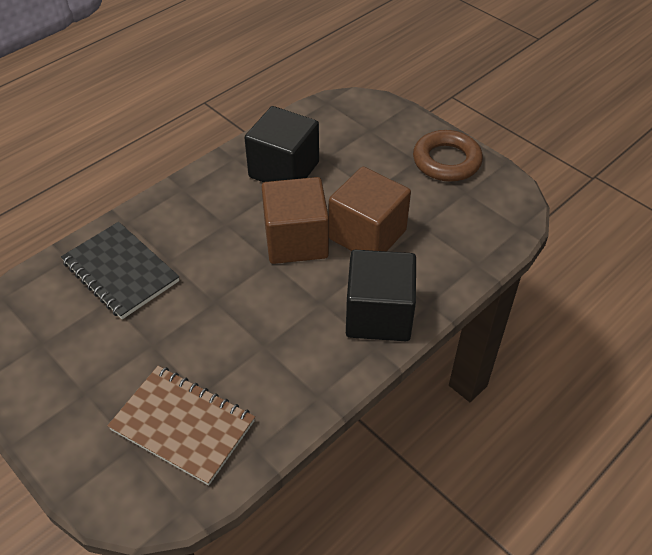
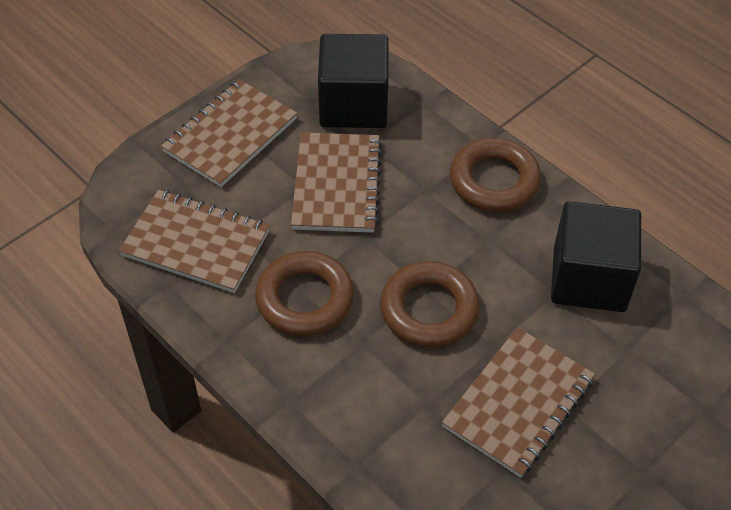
black notebook: [61,222,179,319] = 1 -> none = 0
brown cube: [262,177,329,264] [329,167,411,251] = 2 -> none = 0
brown notebook: [107,366,255,485] = 1 -> [119,190,270,293] [161,79,297,187] [291,132,382,233] [442,327,595,478] = 4
brown ring: [413,130,483,182] = 1 -> [255,251,354,336] [380,261,480,348] [450,138,541,212] = 3

